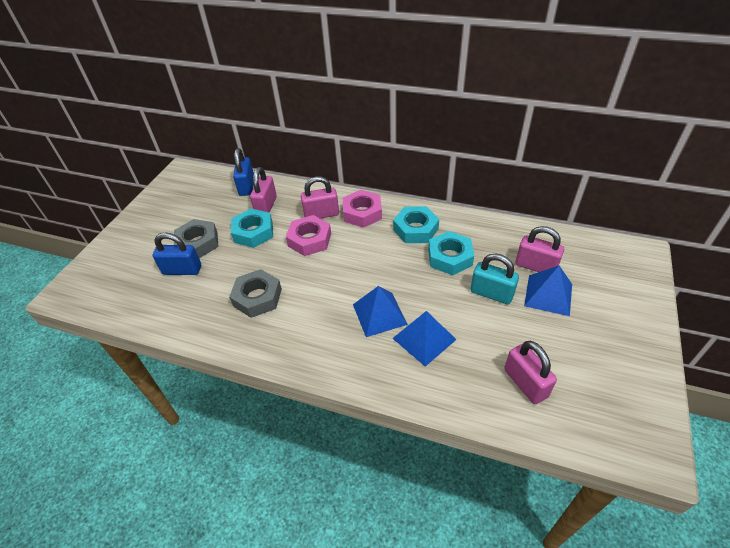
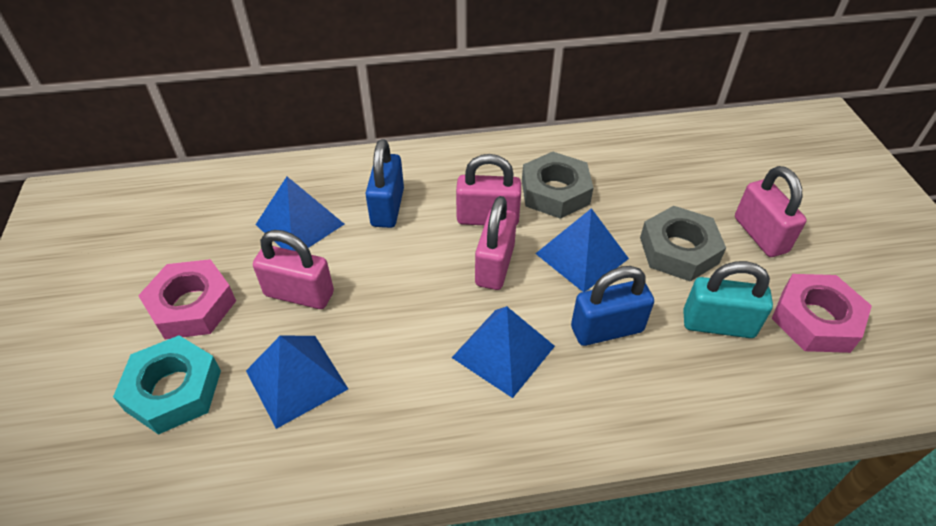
blue pyramid: [353,286,408,337] [392,311,457,367] [524,265,572,316] = 3 -> [246,336,348,429] [256,177,344,251] [452,306,555,398] [535,208,629,292] = 4
turquoise nut: [231,208,273,248] [393,206,439,243] [428,231,474,275] = 3 -> [113,336,221,435] = 1

